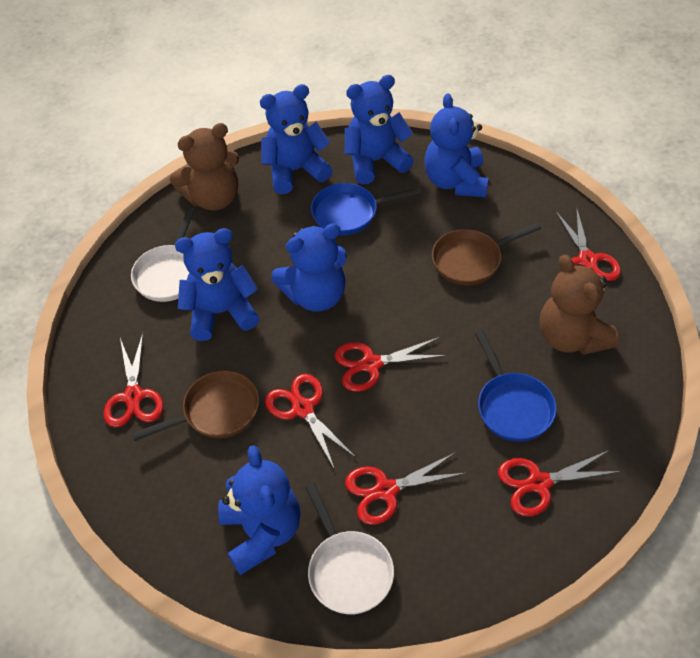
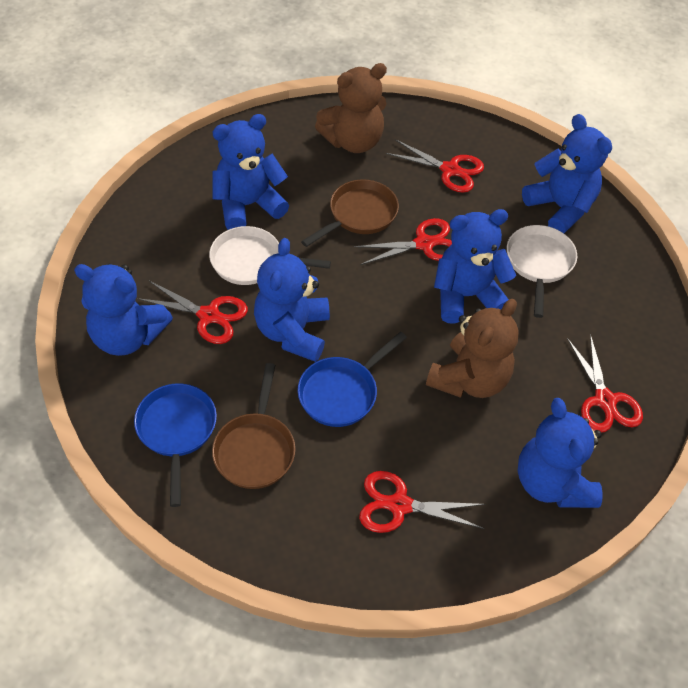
red scissors: [103,333,163,427] [265,374,355,470] [334,337,446,392] [345,452,466,525] [498,450,621,516] [556,207,621,281] = 6 -> [137,280,248,344] [354,218,452,265] [359,471,486,533] [386,139,484,193] [567,334,643,433] = 5

